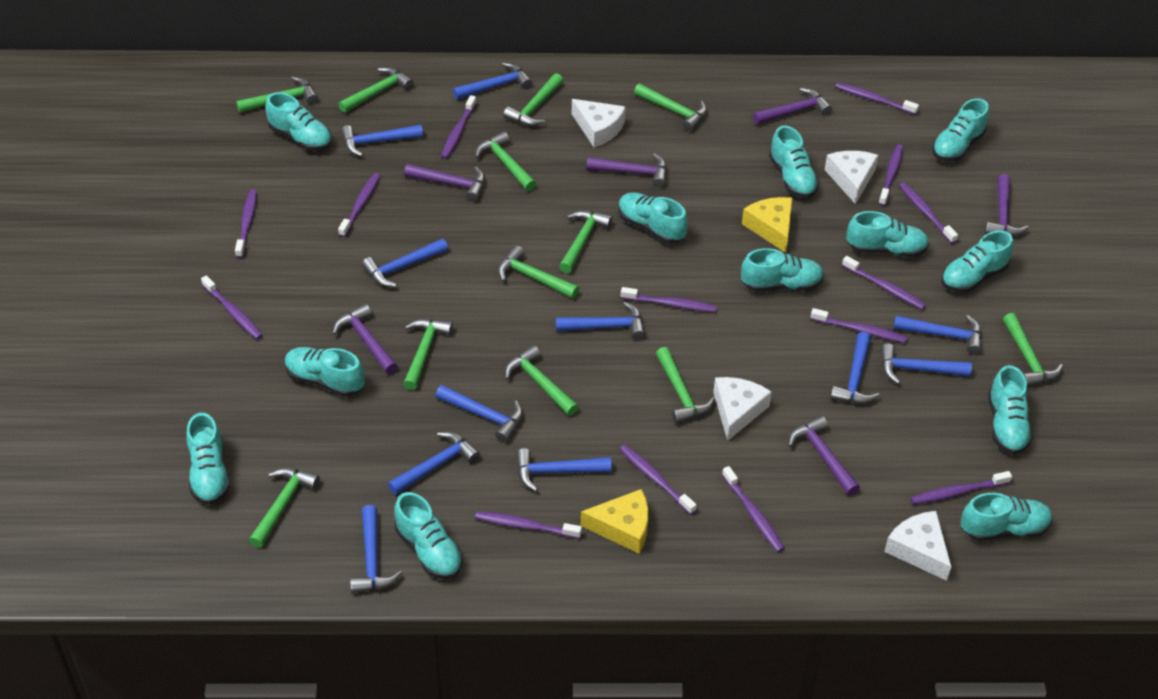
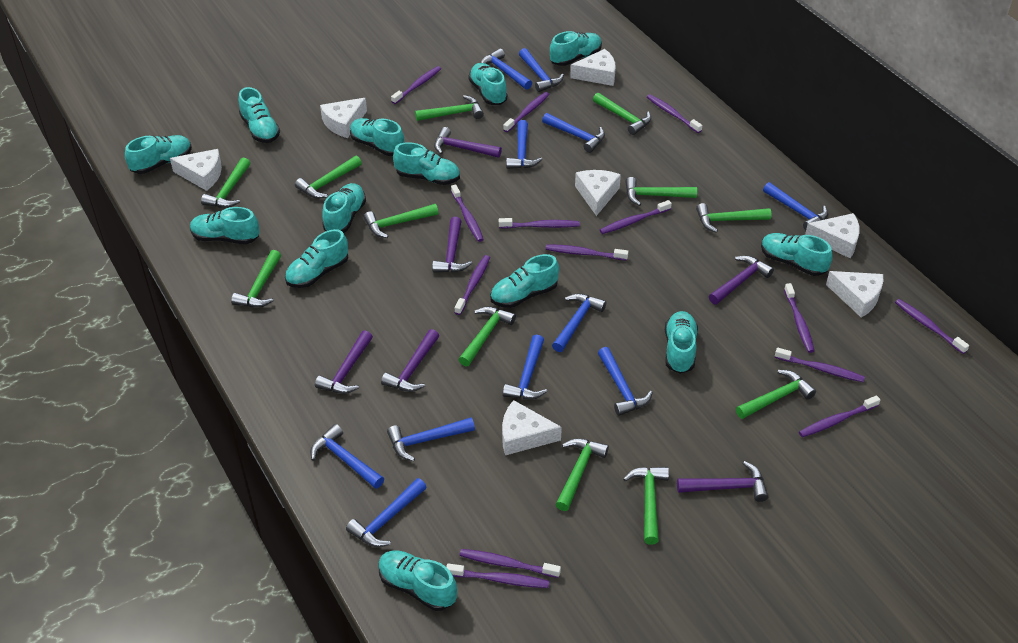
turquoise shoe: [186,413,230,505] [265,92,332,151] [285,347,365,397] [394,492,463,579] [618,192,688,244] [741,248,824,292] [769,125,819,198] [846,211,929,257] [932,98,989,161] [941,231,1014,292] [961,493,1053,541] [988,365,1033,455] = 12 -> [125,135,192,174] [190,207,259,244] [239,87,280,143] [285,229,348,288] [322,183,366,233] [350,118,404,156] [379,551,457,611] [393,142,460,185] [468,63,508,105] [490,254,559,308] [550,31,602,66] [665,311,698,374] [761,233,833,276] = 13
white cheese: [572,99,625,148] [713,377,772,441] [825,151,878,204] [884,511,951,581] = 4 -> [170,149,222,191] [320,98,367,138] [502,400,562,455] [570,49,616,86] [575,170,621,216] [805,213,860,258] [826,271,883,318] = 7
yellow cheese: [581,489,648,554] [742,197,792,253] = 2 -> none = 0

